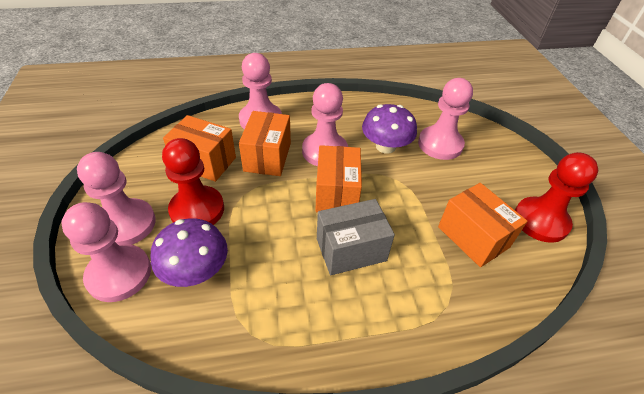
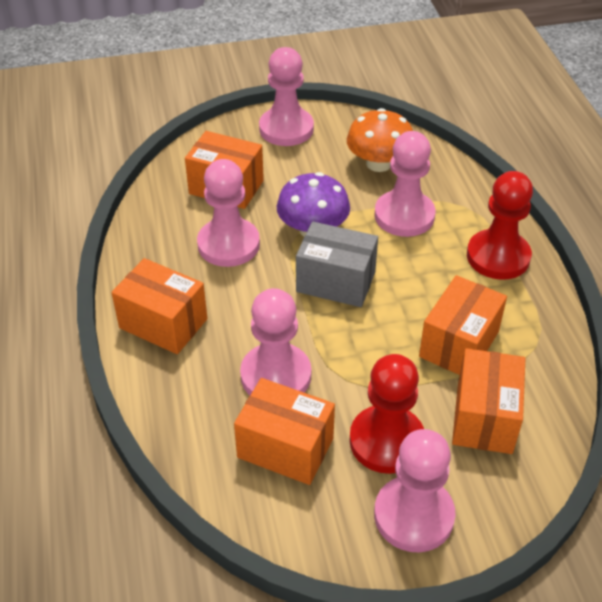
orange box: [163,115,236,182] [239,111,291,176] [315,145,362,212] [438,183,528,267] = 4 -> [111,258,208,354] [185,131,264,209] [234,378,335,485] [419,275,507,375] [452,348,525,454] = 5
orange mushroom: none = 0 -> [347,108,413,172] = 1
purple mushroom: [150,218,228,287] [362,104,417,154] = 2 -> [277,172,350,237] = 1

